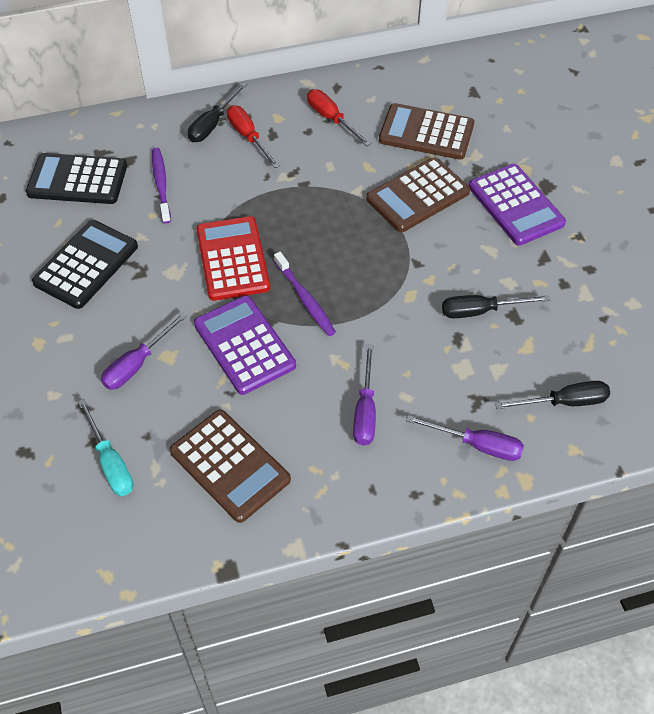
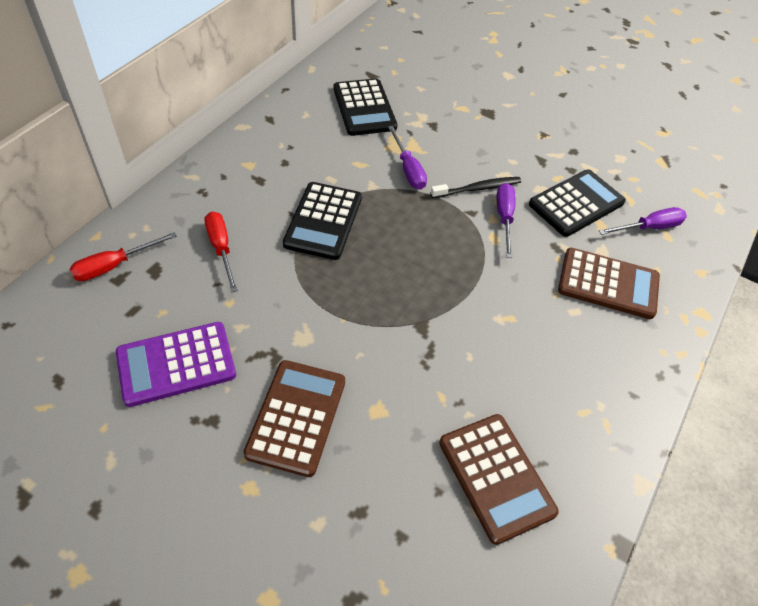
black calculator: [26,153,127,204] [32,220,138,309] = 2 -> [283,182,362,260] [333,78,397,136] [529,170,626,237] = 3
black screwdriver: [188,83,247,142] [442,295,550,318] [495,381,610,409] = 3 -> none = 0
black toothbrush: none = 0 -> [431,177,521,198] = 1
purple calculator: [194,295,296,395] [469,164,566,245] = 2 -> [116,322,236,407] = 1
purple toothbrush: [152,148,171,223] [274,252,336,336] = 2 -> none = 0
red calculator: [196,216,270,301] = 1 -> none = 0
turquoise screwdriver: [78,399,133,496] = 1 -> none = 0

